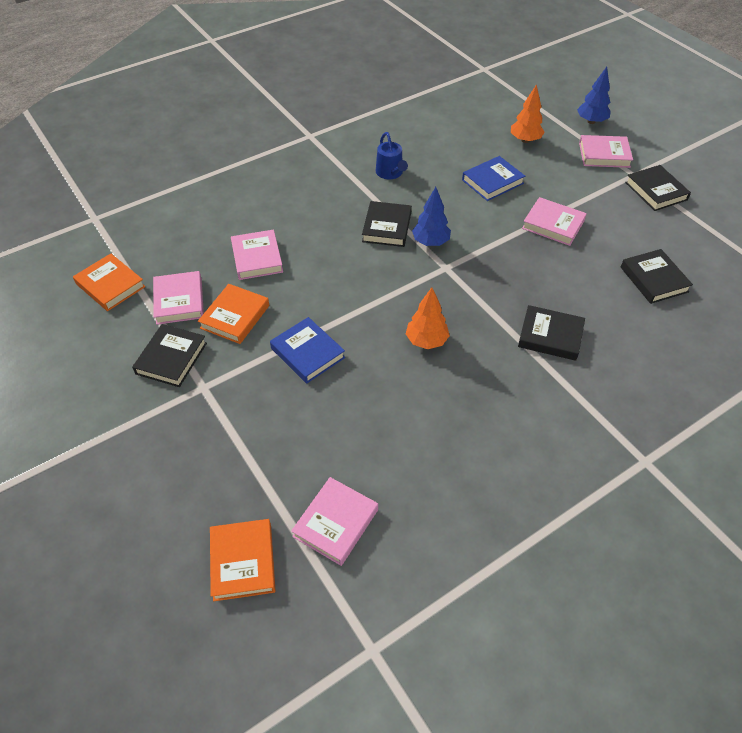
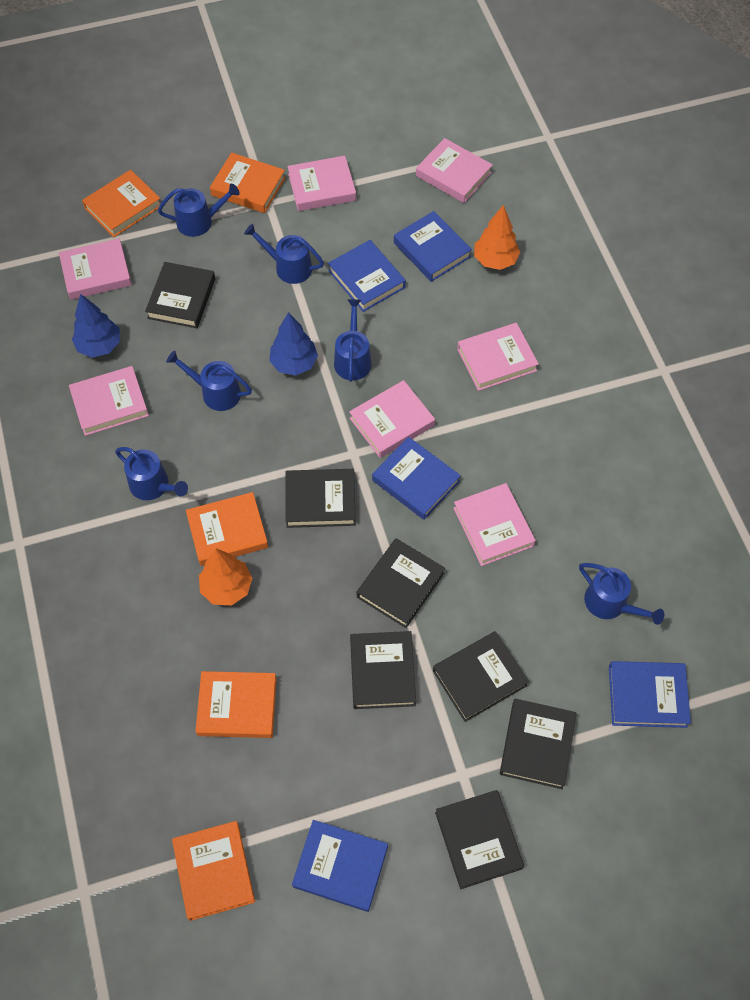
black book: [132,324,207,387] [362,201,412,247] [518,305,585,361] [621,249,693,304] [625,165,691,211] = 5 -> [145,262,215,328] [286,469,356,528] [350,631,416,709] [357,538,445,628] [433,631,529,722] [435,790,524,889] [500,699,576,789] = 7
blue book: [270,317,345,384] [462,156,525,201] = 2 -> [292,820,388,912] [328,240,406,312] [372,437,461,520] [394,211,472,282] [609,661,691,728] = 5
blue watering can: [376,132,408,179] = 1 -> [115,447,188,500] [158,184,240,237] [166,351,252,411] [244,224,324,284] [334,299,372,382] [579,563,664,625] = 6
orange book: [73,253,145,311] [198,284,269,344] [210,519,276,601] = 3 -> [82,170,160,237] [172,821,255,921] [186,492,268,566] [196,671,277,738] [210,152,285,213] = 5
pink book: [153,271,204,325] [231,230,283,280] [291,477,378,566] [522,197,587,246] [579,135,633,168] = 5 -> [59,238,132,300] [69,366,149,436] [287,156,356,211] [349,380,435,458] [416,138,493,203] [453,483,536,566] [457,323,539,391] = 7

